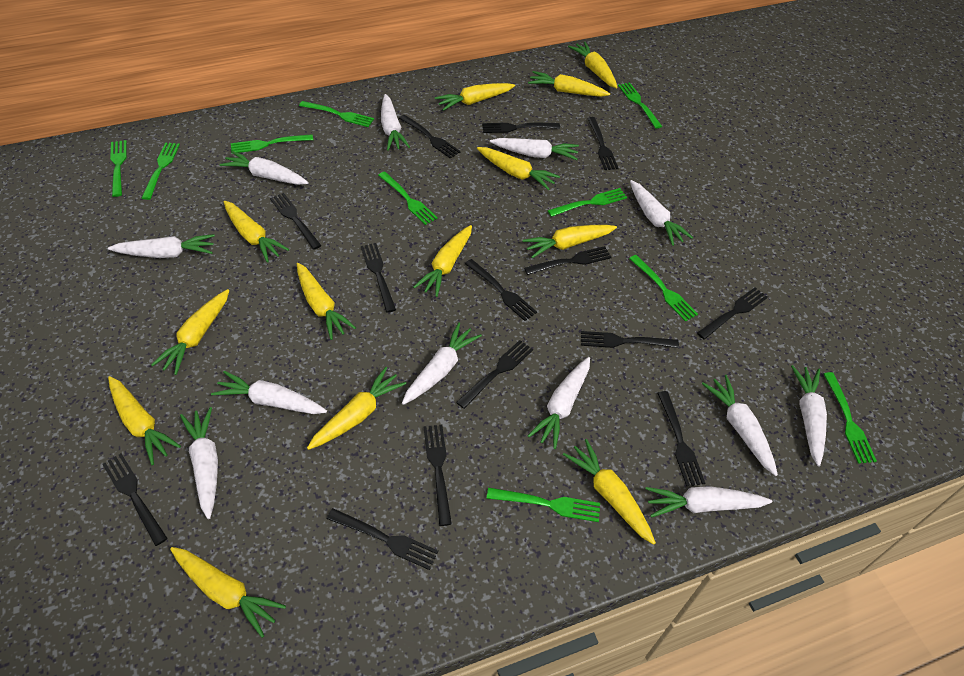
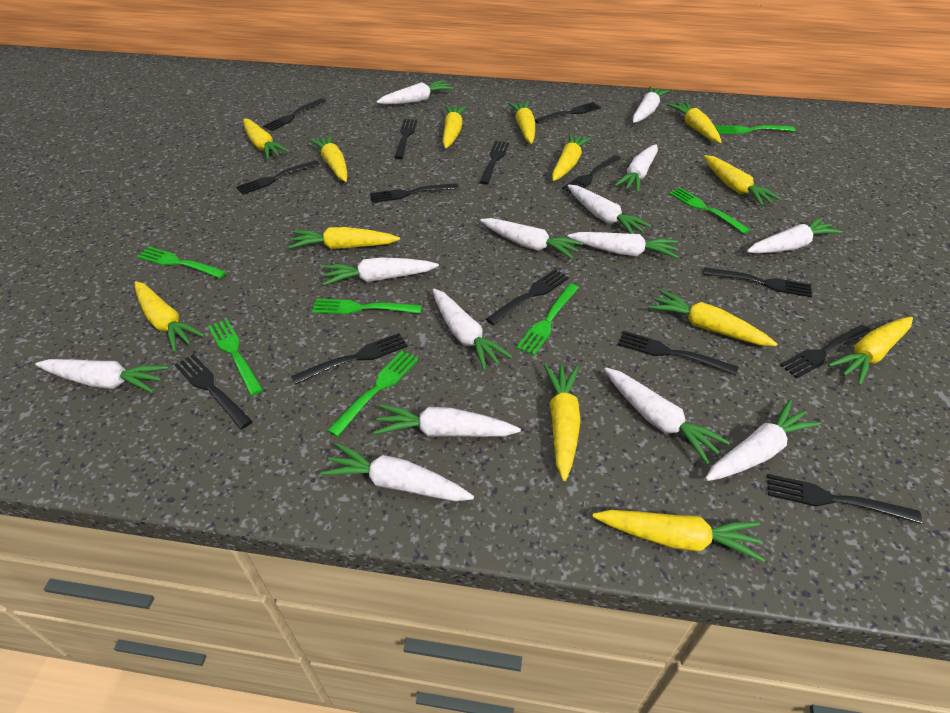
green fork: [110,140,127,197] [142,143,180,200] [231,134,313,154] [299,101,374,127] [378,172,438,225] [486,487,600,522] [548,188,627,217] [618,82,662,129] [629,255,698,321] [824,372,877,464] = 10 -> [137,247,227,279] [208,319,263,396] [312,299,422,314] [327,351,419,437] [516,284,579,356] [669,188,750,234] [715,125,796,134] = 7
white carrot: [108,234,215,258] [180,407,218,519] [211,371,327,414] [220,151,308,185] [381,94,410,151] [402,322,482,405] [490,138,579,160] [528,357,590,449] [630,180,693,246] [646,486,772,518] [702,375,778,476] [791,365,827,466] = 12 -> [35,359,169,393] [320,443,474,501] [323,257,439,286] [373,404,521,437] [376,80,454,104] [433,289,513,371] [480,218,583,259] [567,232,679,258] [568,185,652,234] [604,368,730,464] [614,144,658,192] [633,86,669,123] [705,400,821,481] [747,217,842,253] = 14

